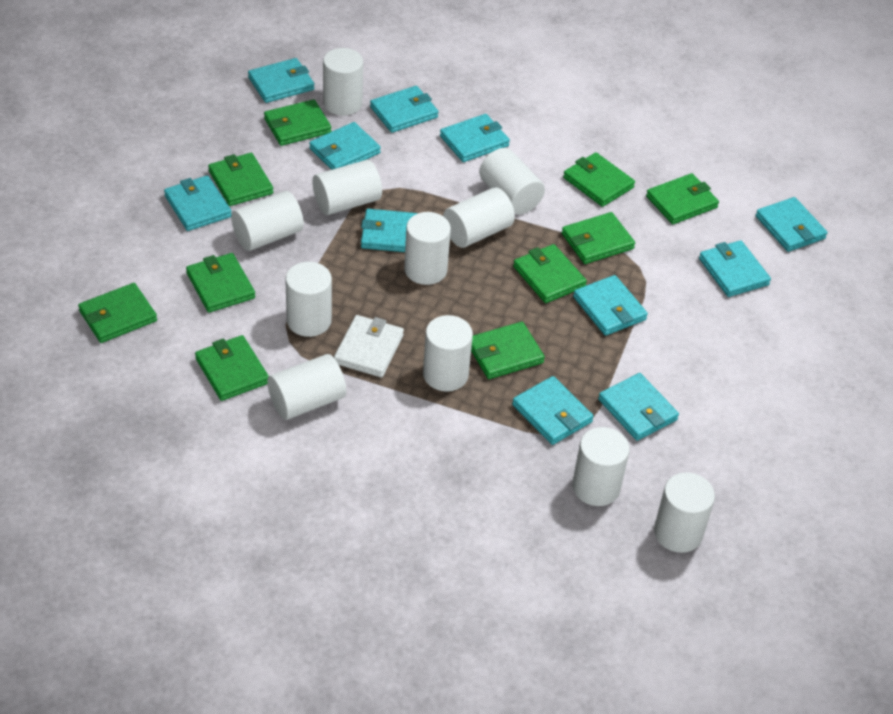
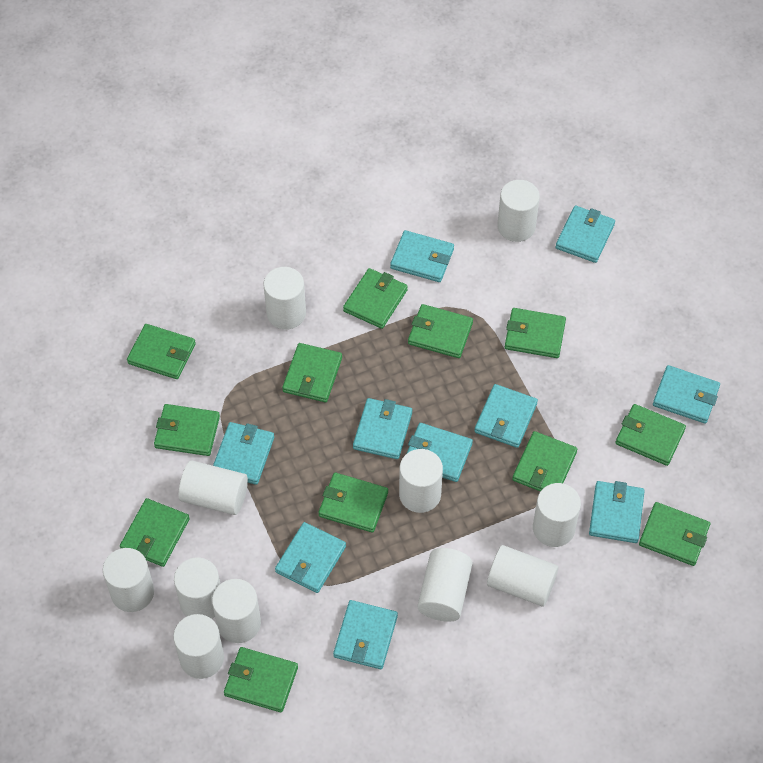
green wallet: [78,283,157,343] [186,253,255,312] [195,335,269,401] [208,153,273,206] [264,99,331,146] [471,322,545,379] [513,244,587,303] [562,212,635,264] [563,152,635,207] [646,173,719,224] = 10 -> [120,498,190,567] [127,324,196,379] [154,404,220,456] [224,647,298,712] [282,343,342,402] [318,473,388,533] [343,268,408,329] [408,304,473,358] [505,308,566,358] [512,431,577,491] [616,404,686,466] [639,502,710,566] = 12
turquoise wallet: [164,175,231,231] [248,58,314,103] [309,122,381,170] [361,209,418,252] [370,86,438,133] [440,114,510,162] [512,376,594,445] [573,275,648,336] [598,373,679,441] [699,240,771,297] [756,197,828,252] = 11 -> [213,422,274,485] [275,522,346,593] [333,600,398,669] [353,398,412,459] [390,230,454,282] [406,423,473,482] [474,384,538,448] [555,206,615,263] [589,481,645,543] [653,365,720,424] = 10
white wallet: [334,315,404,378] = 1 -> none = 0

